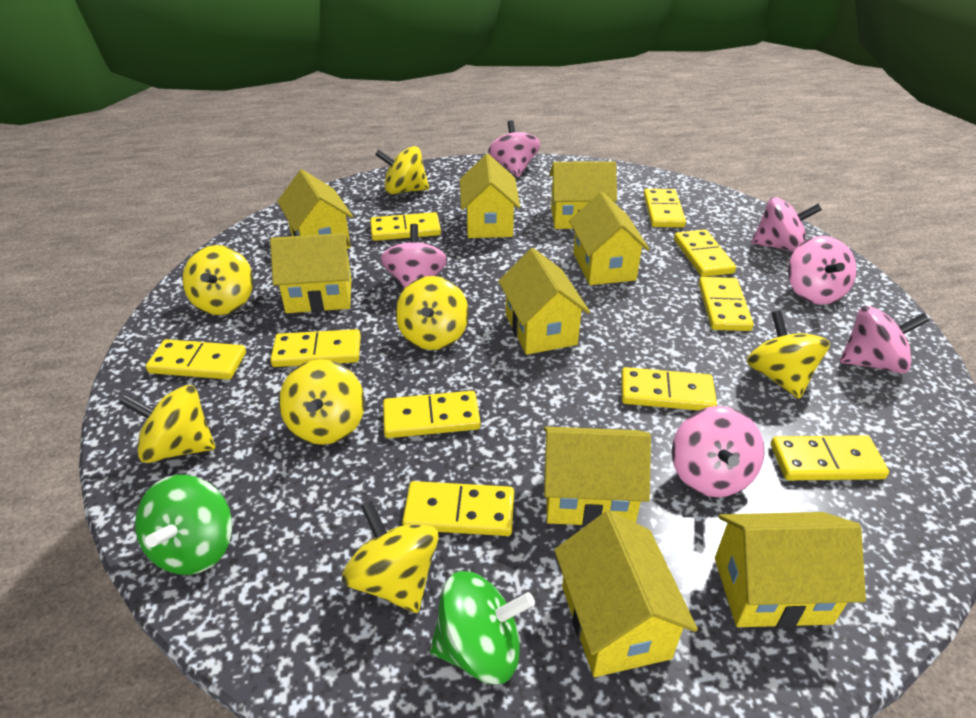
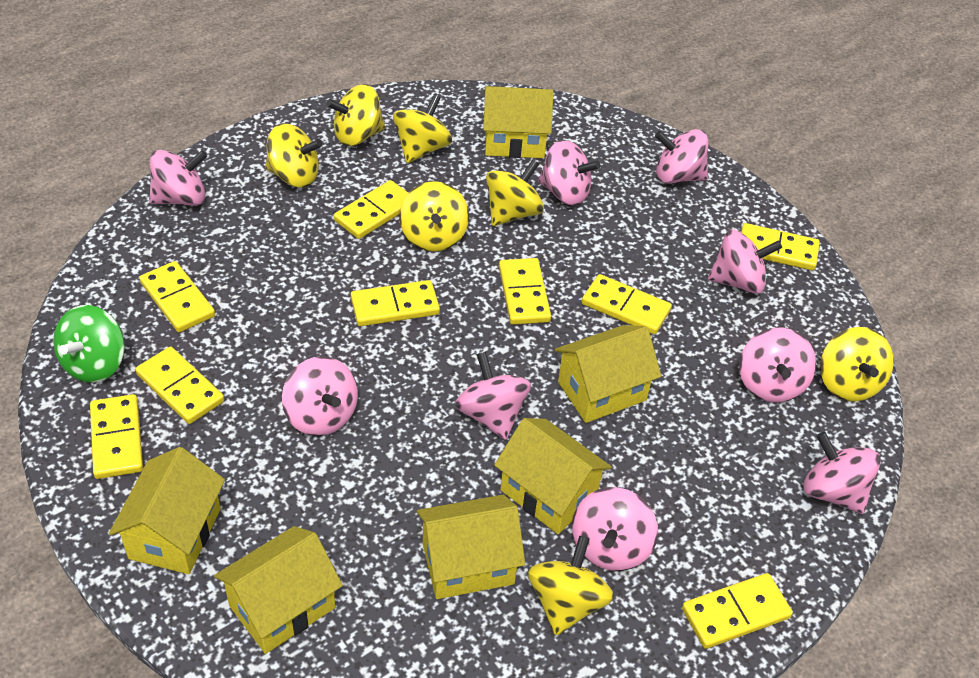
green spinning top: [135,475,232,575] [430,571,535,684] = 2 -> [53,305,125,383] = 1
pink spinning top: [380,224,448,288] [488,120,540,177] [672,406,765,497] [751,197,822,252] [788,236,856,305] [840,306,929,373] = 6 -> [149,150,207,206] [282,356,358,436] [455,352,531,440] [538,140,600,206] [572,487,658,571] [655,129,708,184] [708,229,782,294] [739,328,816,402] [803,432,881,514] = 9
yellow domino: [146,339,246,380] [270,329,361,367] [370,212,441,241] [383,391,481,438] [402,481,514,536] [621,367,717,410] [644,189,686,228] [674,230,736,277] [698,277,754,331] [771,435,889,480] = 10 -> [90,394,143,479] [135,347,224,424] [139,261,215,332] [334,180,408,239] [351,280,440,326] [499,258,551,325] [582,274,672,335] [682,573,793,649] [741,223,820,270] = 9
yellow house: [270,233,352,313] [277,170,353,249] [460,154,520,238] [498,248,590,355] [544,427,651,527] [549,161,617,229] [554,510,698,677] [569,192,650,285] [715,512,866,628] = 9 -> [109,447,225,574] [214,526,343,654] [417,495,525,599] [483,86,554,158] [494,418,612,534] [555,325,661,423] = 6

